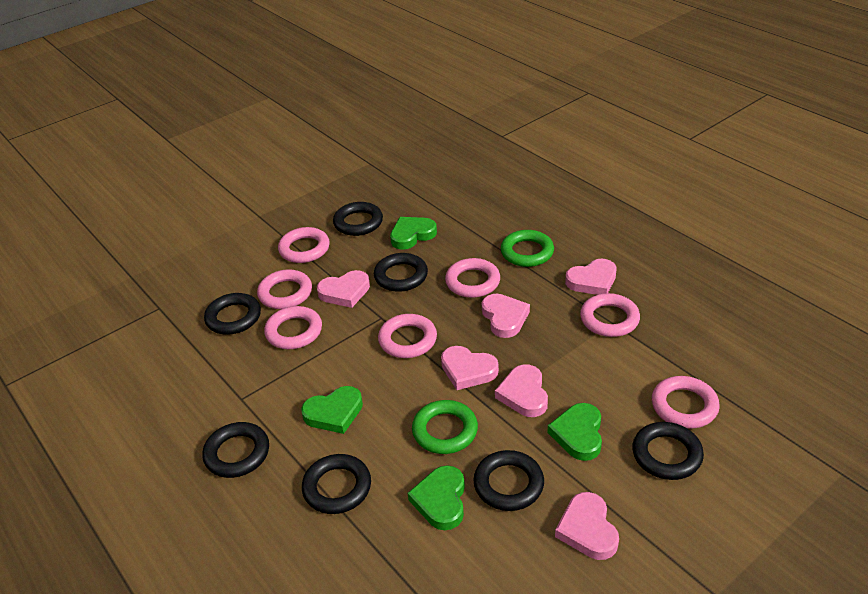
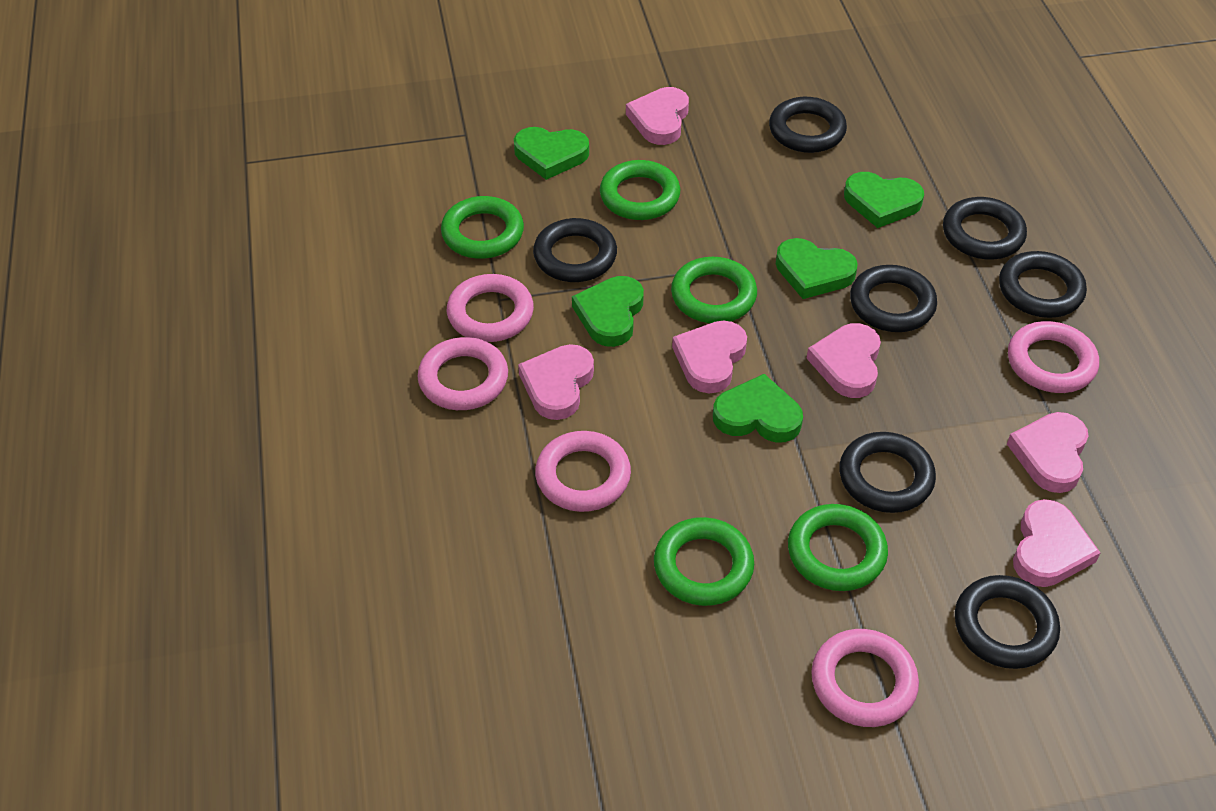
green heart: [301,386,363,434] [390,217,437,250] [408,466,465,530] [547,403,602,461] = 4 -> [514,127,589,180] [572,276,644,347] [713,374,803,443] [776,238,858,299] [844,172,924,228] = 5
green ring: [412,400,478,454] [501,230,554,267] = 2 -> [441,196,524,259] [600,160,680,220] [654,517,754,606] [671,257,757,323] [788,504,888,591] = 5
pink ring: [257,269,312,309] [264,306,322,349] [278,227,330,263] [378,314,437,358] [445,258,500,298] [580,293,640,337] [652,376,720,429] = 7 -> [417,337,508,410] [447,274,534,342] [535,431,631,512] [811,629,919,727] [1008,321,1099,393] = 5

